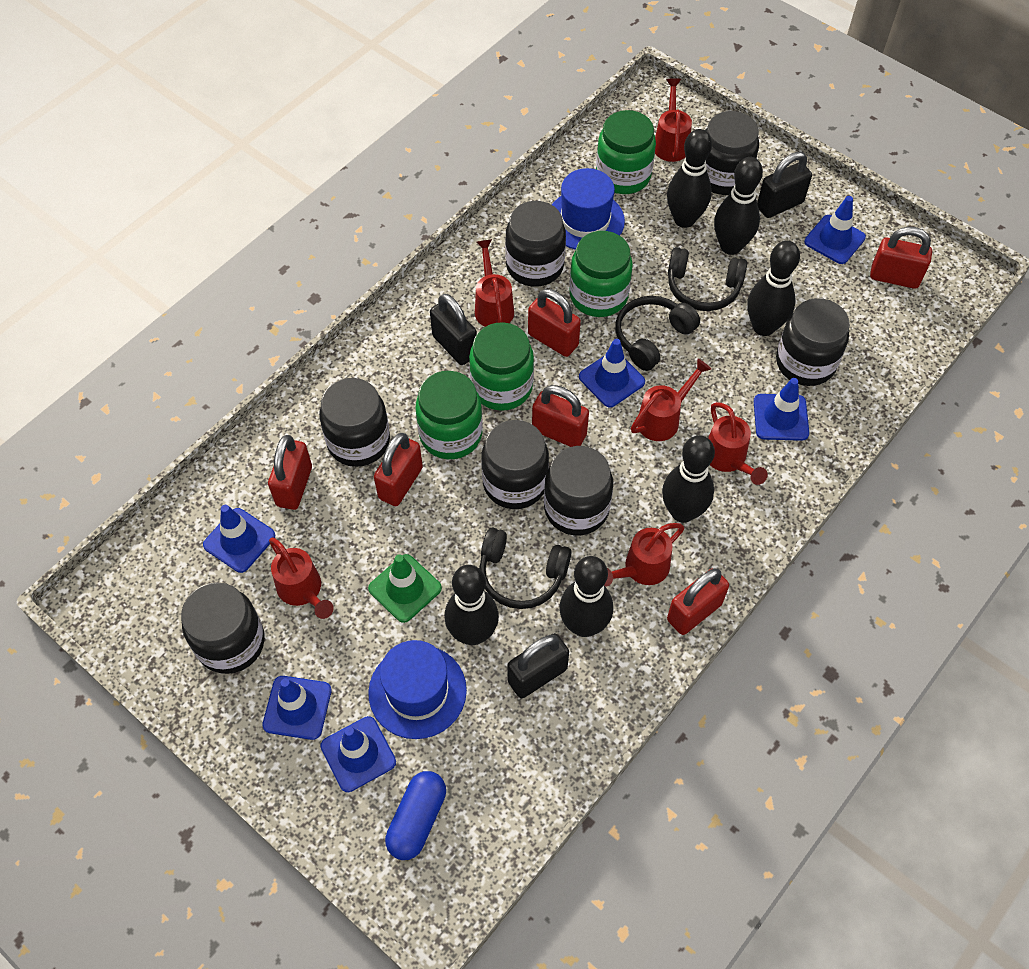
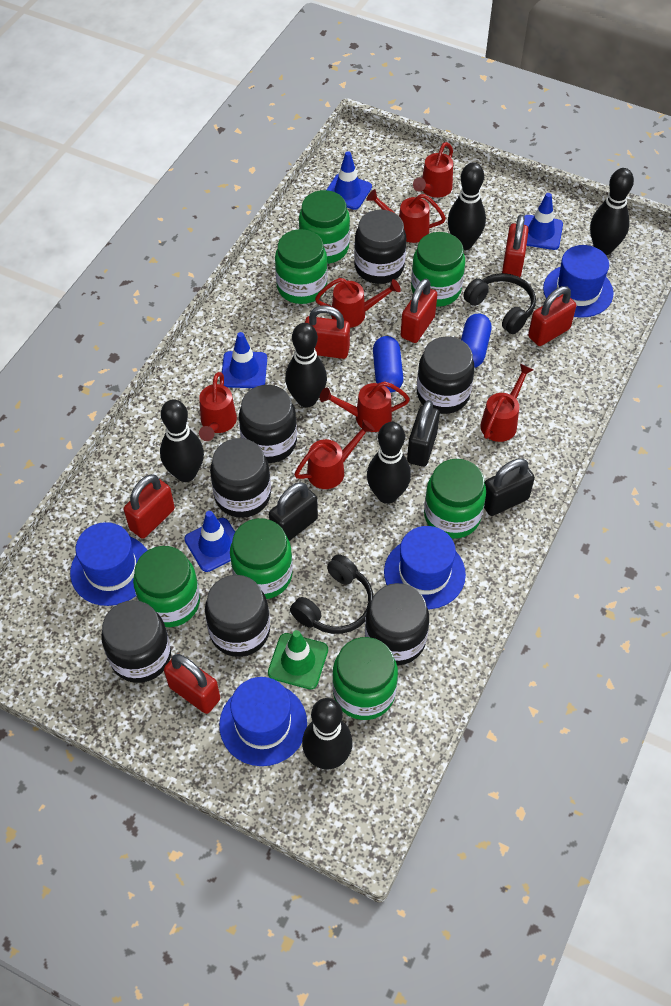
black headphones: [479,528,571,609] [615,296,700,371] [668,247,747,311] = 3 -> [290,554,374,634] [463,273,536,334] = 2
blue capsule: [385,771,446,860] = 1 -> [373,336,403,393] [461,314,491,368] = 2
blue hat: [368,640,467,739] [552,168,625,250] = 2 -> [70,522,148,606] [219,677,307,766] [384,526,466,609] [543,245,613,318] = 4
blue traffic cone: [203,505,275,573] [262,676,332,740] [320,716,396,792] [579,339,645,407] [754,378,809,441] [804,196,866,264] = 6 -> [184,511,235,572] [222,332,267,388] [326,152,372,210] [524,193,563,250] = 4
green jar: [416,371,483,459] [469,322,534,411] [569,231,633,317] [596,110,656,194] = 4 -> [133,546,200,627] [230,518,293,599] [275,229,328,304] [299,190,350,264] [332,637,398,720] [411,232,465,307] [424,459,486,539] = 7
red watering can: [269,537,334,619] [475,239,514,327] [604,523,684,587] [631,358,711,441] [655,78,692,162] [708,402,768,485] = 6 -> [199,372,237,441] [294,420,375,489] [315,278,401,328] [320,381,410,432] [366,189,446,243] [413,142,453,198] [480,364,533,442] = 7

